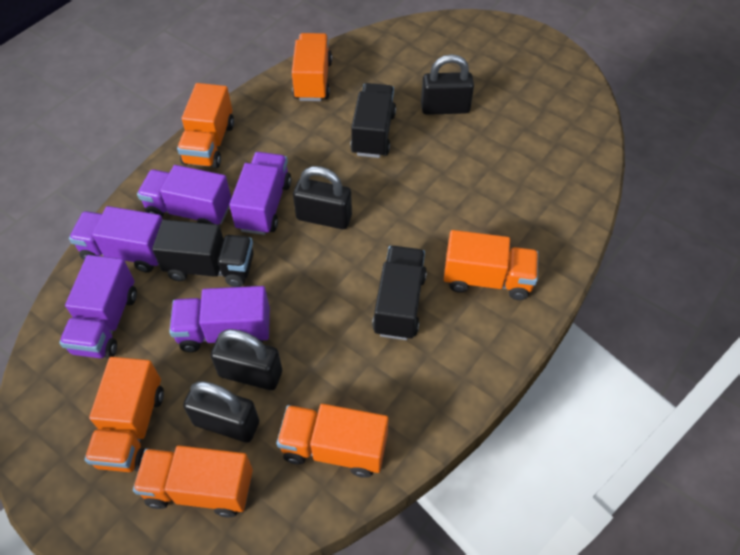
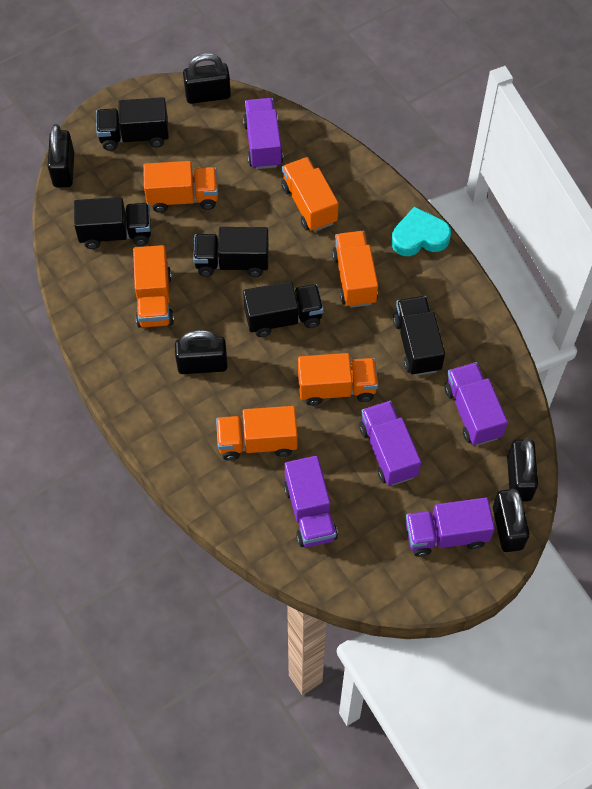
black padlock: [183,381,259,443] [211,329,282,390] [293,166,352,229] [421,54,474,115] = 4 -> [48,124,74,188] [175,330,228,374] [183,53,231,104] [493,489,530,552] [507,438,538,501] = 5
black truck: [152,219,254,287] [350,83,396,158] [372,246,427,340] = 3 -> [74,197,151,249] [96,97,169,151] [193,227,269,277] [243,281,324,337] [393,296,445,376] = 5
turquoise heart: none = 0 -> [391,206,451,256] = 1

